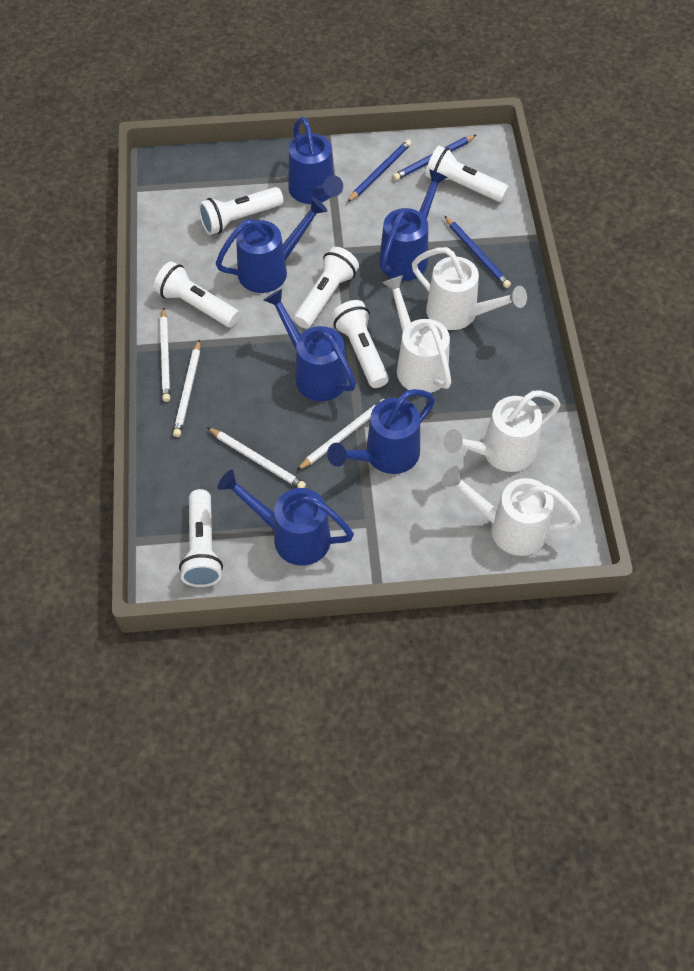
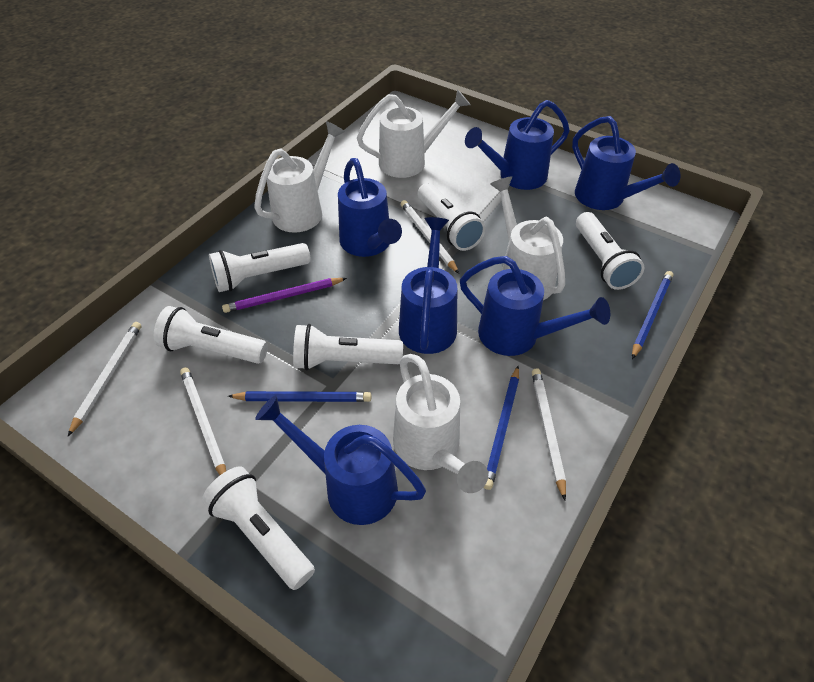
purple pencil: none = 0 -> [222,278,347,313] = 1

